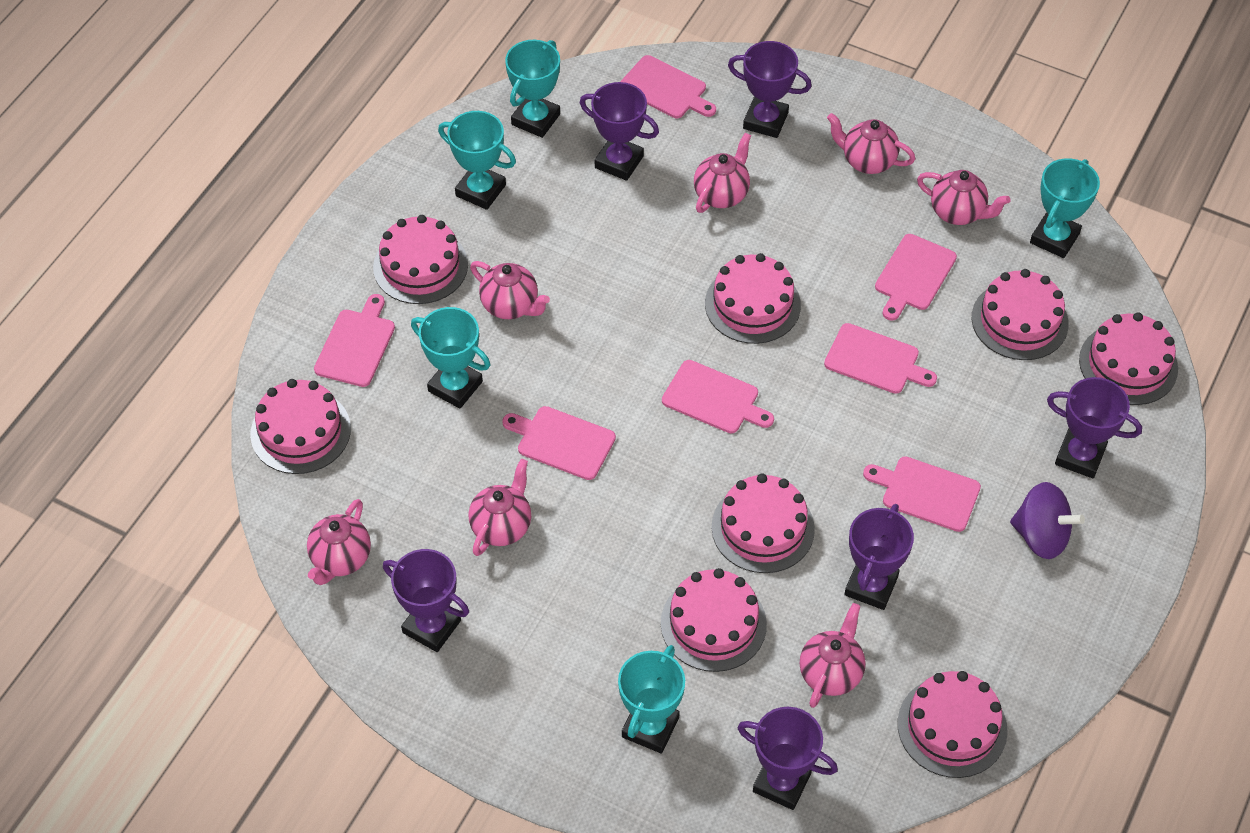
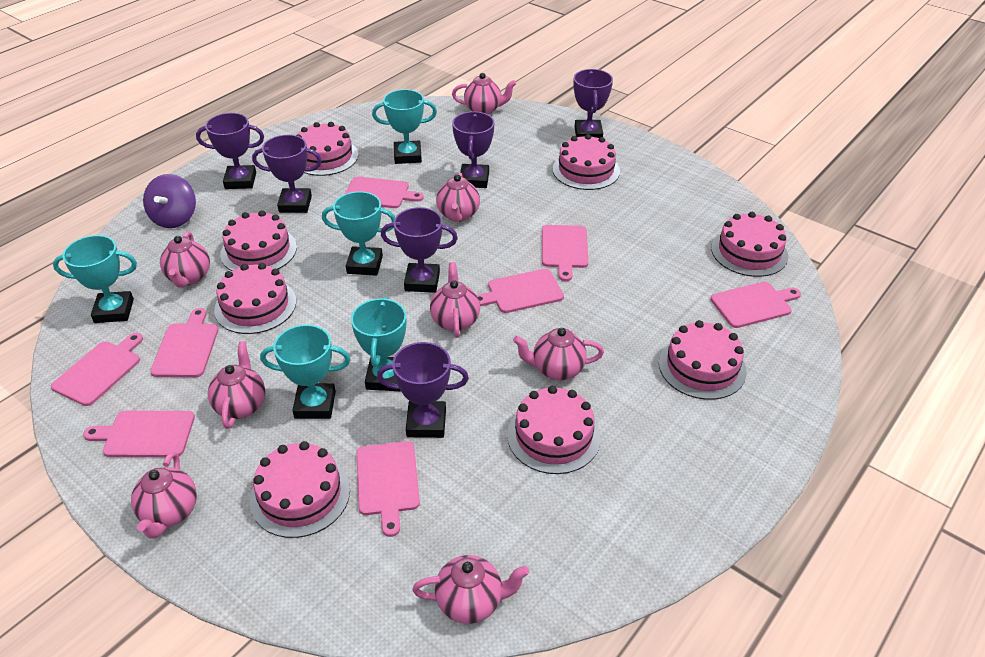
pink cutting board: [314,294,395,387] [502,406,616,480] [620,55,716,118] [662,360,774,433] [824,323,937,394] [863,456,981,532] [875,234,957,321] = 7 -> [51,333,143,406] [83,411,195,457] [150,308,219,377] [345,176,424,208] [356,441,420,537] [477,269,564,313] [542,225,588,281] [710,282,801,328] = 8
pink teapot: [307,499,371,585] [468,459,531,556] [470,261,550,319] [694,133,751,213] [800,603,866,708] [827,113,915,174] [917,170,1010,225] = 7 -> [131,451,197,539] [160,231,210,288] [208,341,265,429] [412,555,529,624] [430,262,480,338] [436,172,480,222] [452,73,516,115] [513,328,604,380] = 8

